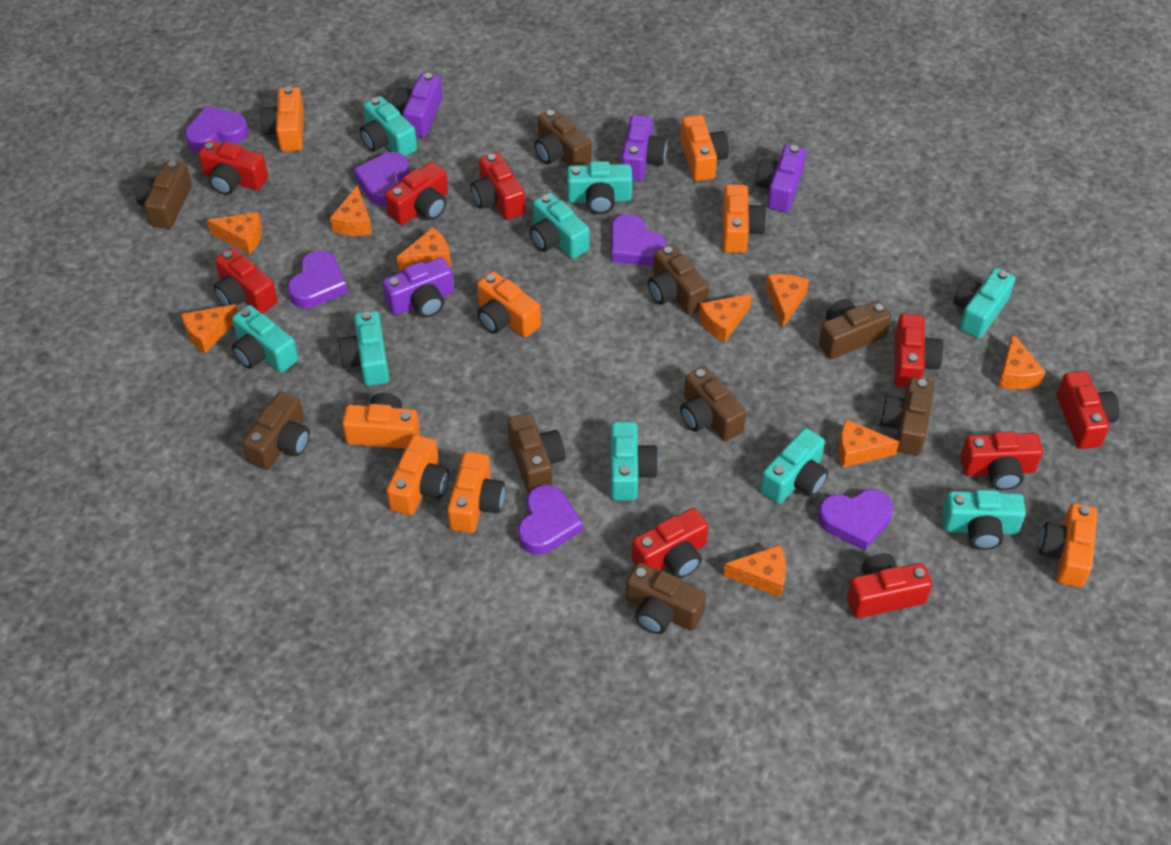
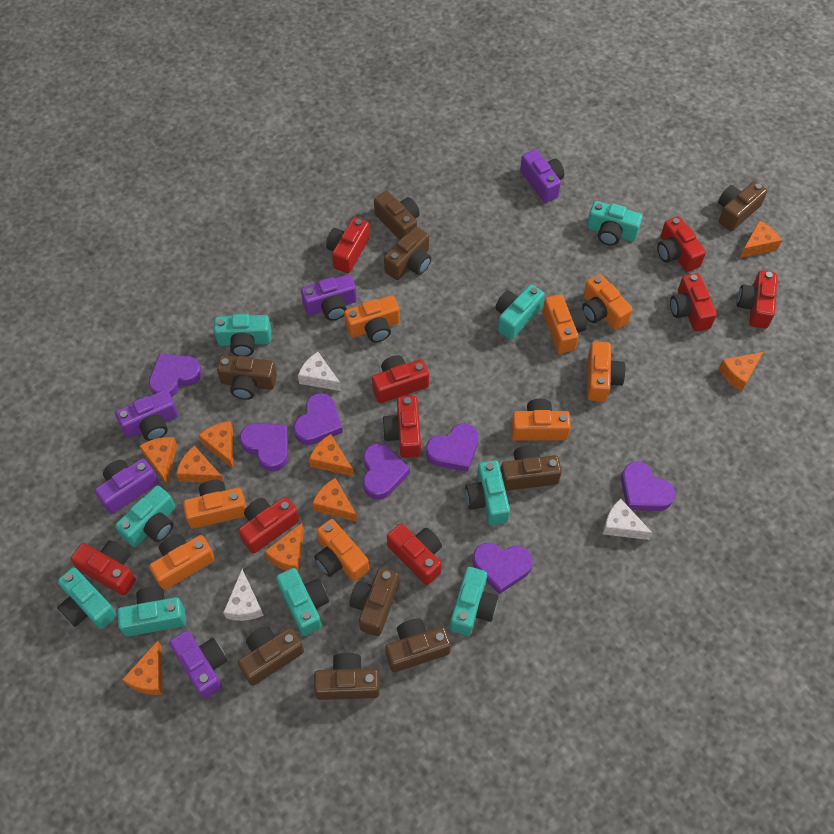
purple camera: [382,257,454,318] [393,73,443,137] [621,114,667,181] [755,144,806,212] = 4 -> [95,458,159,514] [115,390,178,441] [169,630,227,699] [301,274,357,321] [520,150,564,203] = 5
purple heart: [185,106,249,152] [287,250,348,308] [354,152,409,206] [518,485,582,555] [611,214,667,266] [818,489,893,551] = 6 -> [149,354,202,397] [240,423,288,472] [294,393,343,445] [363,443,410,500] [426,423,479,472] [473,543,533,594] [621,462,675,511] = 7
white cheese: none = 0 -> [223,569,264,621] [298,352,341,391] [603,499,653,540] = 3

